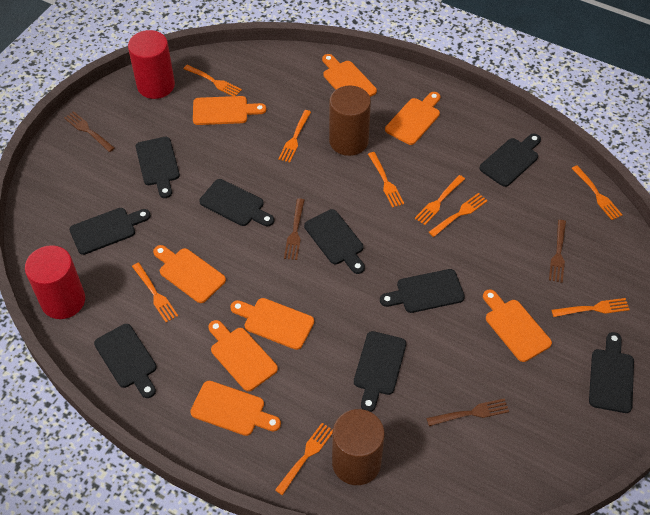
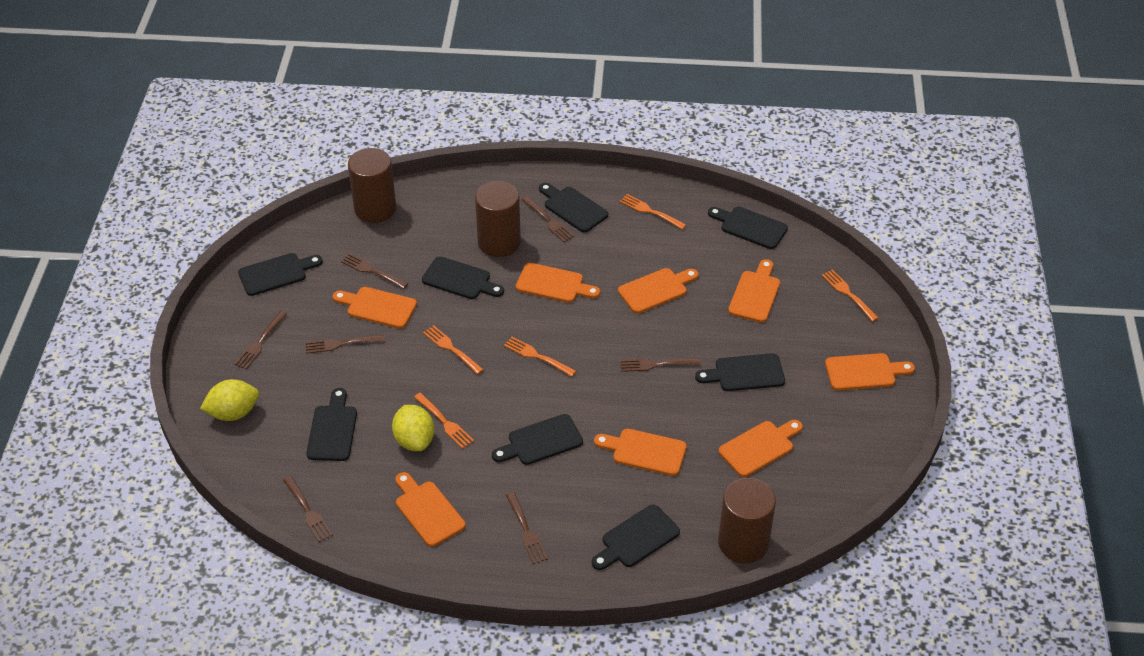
black cutting board: [69,208,151,255] [94,324,157,398] [136,137,180,198] [199,179,274,226] [304,209,365,274] [354,331,406,412] [380,269,465,313] [479,134,541,187] [589,332,634,413] = 9 -> [238,253,323,296] [306,388,357,461] [422,256,504,299] [492,414,583,465] [539,183,608,232] [592,504,680,570] [695,353,785,391] [708,207,788,249] = 8
brown cylinder: [329,85,371,156] [332,409,385,485] = 2 -> [348,148,396,223] [475,181,521,257] [718,478,776,563] = 3
brown fork: [64,111,115,152] [284,198,305,260] [426,398,509,426] [549,220,566,283] = 4 -> [234,311,287,369] [283,476,333,542] [305,335,386,354] [341,253,408,289] [506,492,548,564] [521,196,574,242] [620,358,701,372] = 7
orange fork: [132,262,178,322] [183,65,242,96] [275,423,333,495] [278,110,311,163] [368,152,404,208] [415,175,465,225] [429,193,488,237] [552,298,630,317] [571,165,622,220] = 9 -> [414,393,474,449] [423,325,484,374] [504,337,576,377] [619,194,686,229] [822,269,878,322] = 5
red cylinder: [25,245,85,319] [128,30,175,99] = 2 -> none = 0
yellow lemon: none = 0 -> [200,379,259,421] [392,405,434,451] = 2

